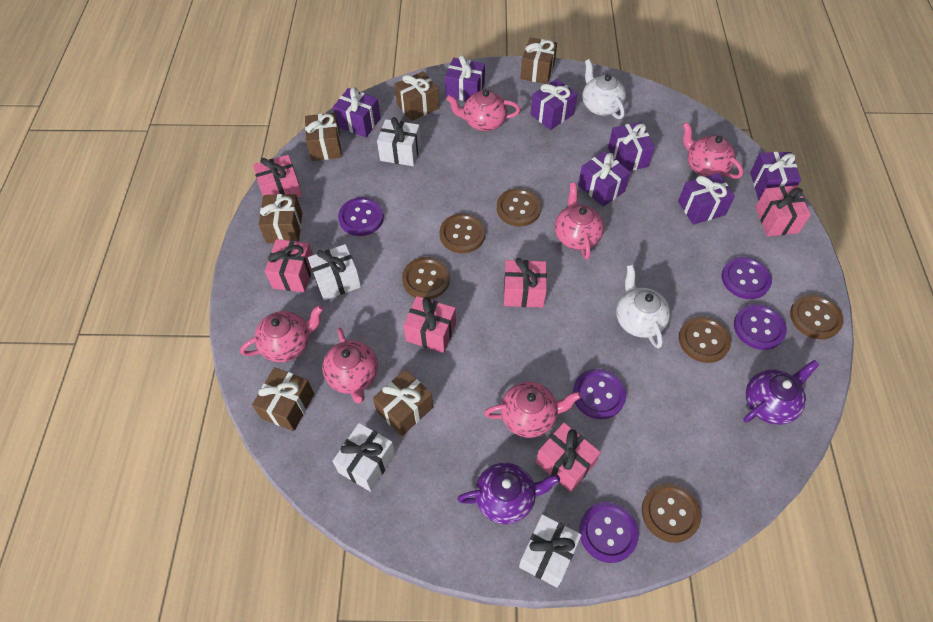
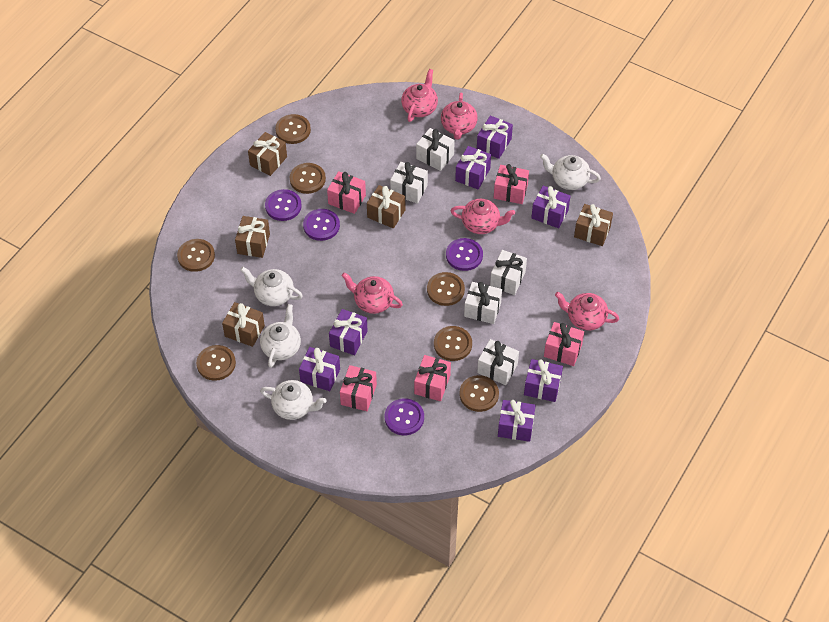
brown button: [402,257,450,299] [440,213,485,253] [497,188,541,226] [642,483,701,543] [679,316,731,363] [790,294,844,339] = 6 -> [177,239,215,272] [196,345,236,381] [275,114,311,144] [290,163,326,194] [427,272,465,306] [434,326,472,361] [460,375,499,412] = 7
brown gift: [252,367,314,431] [259,194,302,243] [305,113,342,161] [373,369,433,436] [394,71,440,121] [520,37,557,84] = 6 -> [222,302,265,347] [235,216,270,258] [248,132,287,176] [367,185,405,228] [574,204,613,246] = 5
pink gift: [253,155,302,197] [265,239,313,293] [403,296,456,353] [504,258,547,308] [536,423,601,492] [755,185,811,236] = 6 -> [327,171,366,214] [340,365,377,411] [414,355,451,401] [494,164,529,204] [544,322,584,366] = 5
pink teapot: [240,305,323,362] [322,328,378,404] [446,90,520,131] [484,382,581,438] [555,183,604,259] [683,122,743,179] = 6 -> [342,272,403,314] [401,69,438,122] [441,93,478,140] [451,199,515,234] [555,292,619,330] = 5
purple button: [338,197,384,236] [573,369,626,419] [579,502,639,563] [721,256,772,299] [734,304,787,350] = 5 -> [265,189,302,221] [303,209,340,241] [385,398,424,435] [446,238,483,271] = 4
purple teapot: [457,463,560,524] [743,360,820,425] = 2 -> none = 0
white gift: [308,244,361,300] [332,423,396,492] [377,117,421,166] [519,514,581,588] = 4 -> [390,162,428,204] [416,128,455,171] [464,282,502,324] [477,339,519,385] [490,250,527,295] = 5
white teapot: [582,59,626,119] [616,265,670,348] = 2 -> [240,267,303,306] [260,304,301,368] [260,380,327,420] [540,154,601,190] = 4

